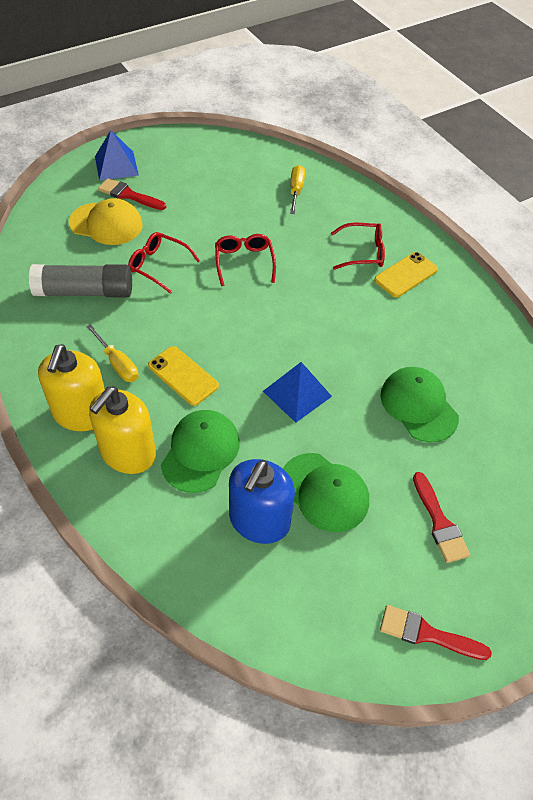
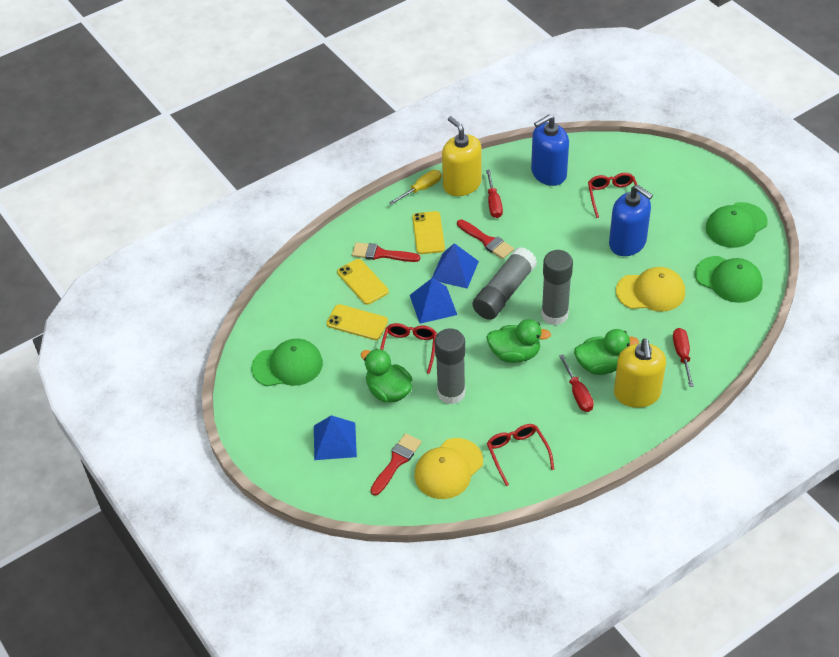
blue pyramid: [95,130,139,181] [263,362,332,423] = 2 -> [314,415,357,460] [410,278,457,324] [432,243,479,289] = 3
blue soap dispenser: [229,459,295,544] = 1 -> [531,115,569,186] [609,185,653,256] = 2
green duck: none = 0 -> [361,349,412,402] [487,319,551,363] [574,329,639,375] = 3
grey glue stick: [29,264,132,297] = 1 -> [435,328,465,404] [473,247,537,320] [541,250,573,325] = 3
red screwdriver: none = 0 -> [486,170,503,218] [559,354,594,412] [673,328,694,387] = 3
yellow cap: [69,198,143,245] = 1 -> [414,438,483,499] [616,267,685,312] = 2
yellow phone: [148,346,219,406] [374,252,438,297] = 2 -> [326,304,388,340] [337,259,389,305] [412,211,445,254] = 3
yellow screwdriver: [86,324,139,382] [290,165,305,214] = 2 -> [389,170,442,205] = 1

